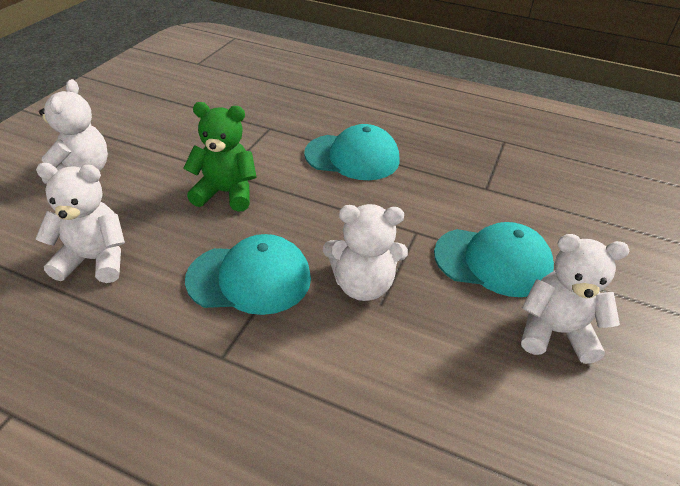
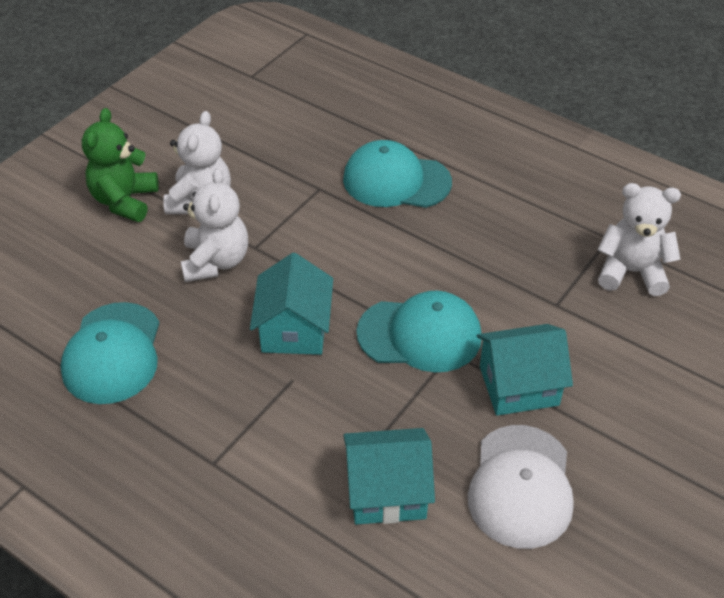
turquoise house: none = 0 -> [250,253,333,355] [343,428,435,525] [477,324,573,416] = 3
white cap: none = 0 -> [468,425,574,549] = 1
white teddy bear: [35,163,125,283] [39,79,108,184] [323,204,408,301] [521,234,630,364] = 4 -> [163,111,231,214] [181,168,248,282] [597,183,681,296] = 3

